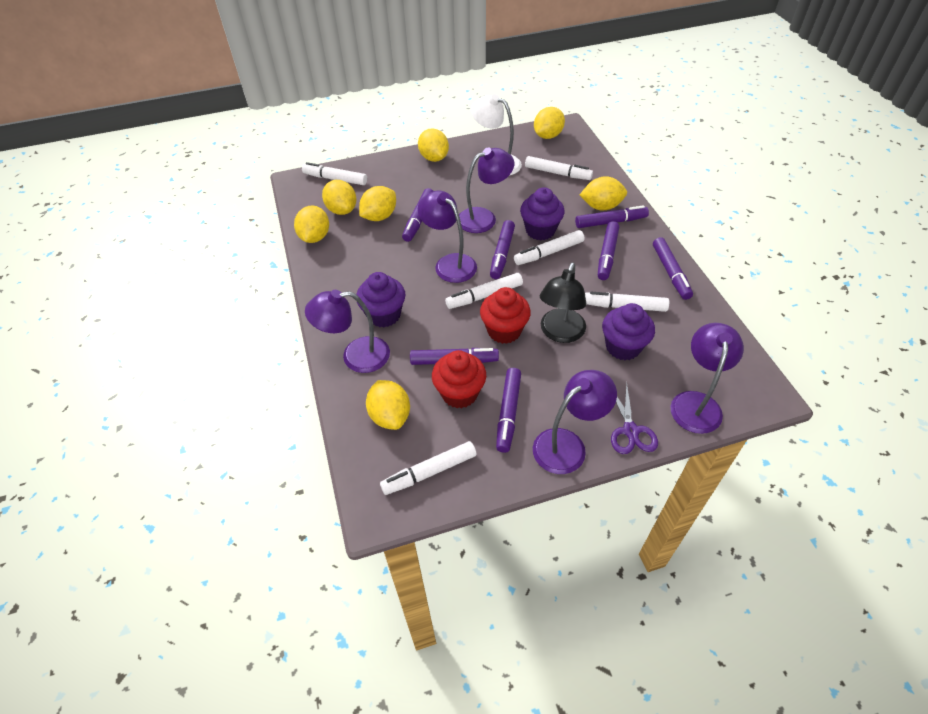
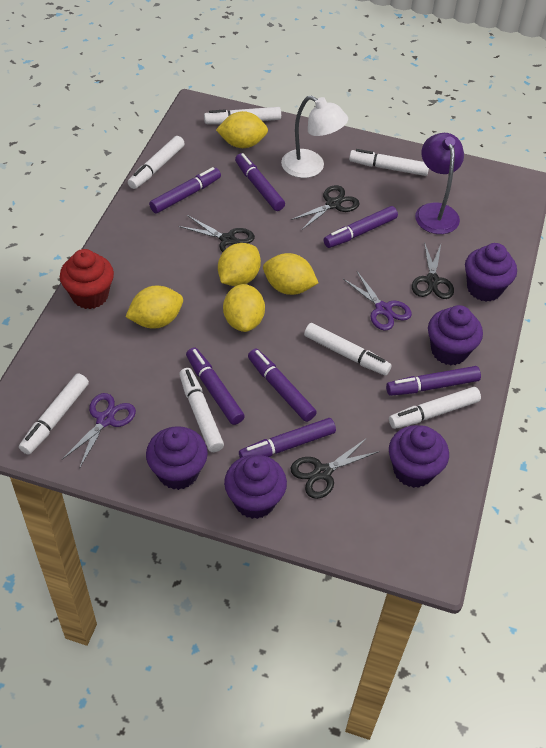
black lamp: [540,262,586,343] = 1 -> none = 0
black scissors: none = 0 -> [178,215,255,252] [291,185,359,230] [291,437,379,499] [412,242,454,299] = 4
purple cupcake: [356,272,406,327] [520,187,565,240] [602,303,655,360] = 3 -> [146,426,208,490] [224,455,287,519] [389,425,449,488] [428,305,483,365] [465,243,517,302] = 5
purple lamp: [305,290,390,373] [418,191,477,283] [459,147,514,233] [533,370,617,474] [670,323,744,434] = 5 -> [415,133,464,234] = 1
purple scissors: [611,382,658,454] = 1 -> [62,393,136,469] [343,271,412,331] = 2
red cupcake: [432,350,486,408] [480,287,531,344] = 2 -> [60,249,114,309] = 1
white marker: [302,162,367,185] [380,441,477,495] [445,273,523,309] [514,230,585,265] [525,156,593,180] [585,291,669,312] = 6 -> [19,374,89,455] [128,136,185,189] [179,368,224,452] [204,107,281,124] [304,323,392,376] [349,149,429,176] [389,387,481,429] = 7
yellow lemon: [294,206,329,243] [322,180,356,215] [359,186,396,221] [366,380,410,430] [418,128,449,162] [534,107,565,139] [580,176,627,211] = 7 -> [125,286,183,329] [216,111,268,148] [218,243,261,286] [223,284,265,332] [263,253,318,295] = 5

